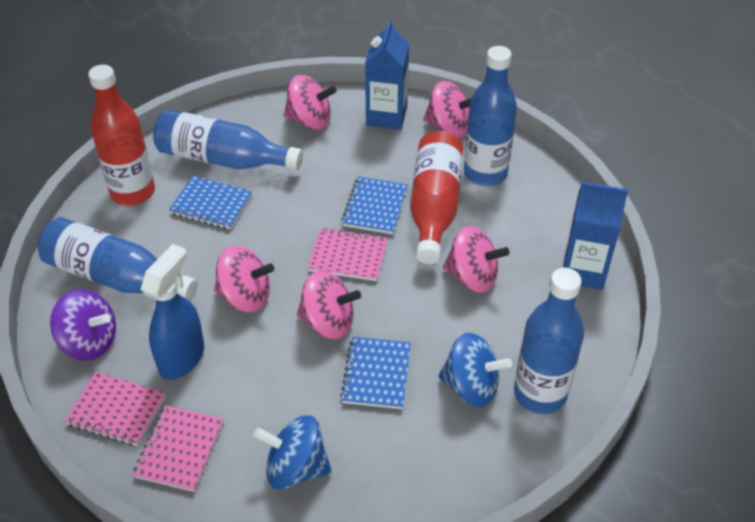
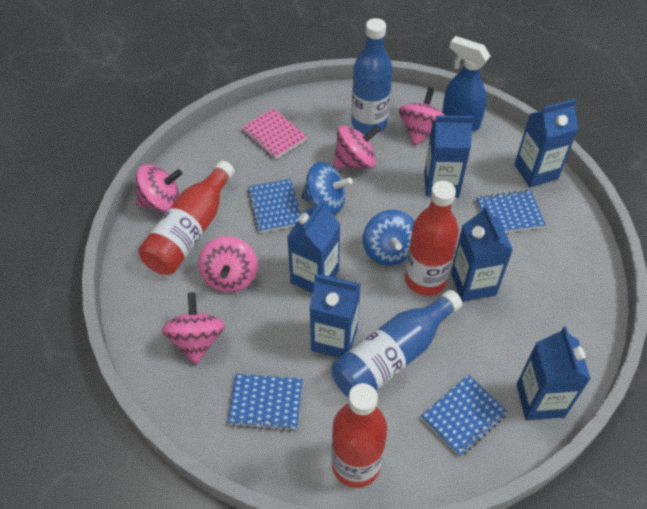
blue bottle: [38,217,198,301] [153,109,303,170] [464,46,517,186] [514,268,584,414] = 4 -> [331,290,462,397] [351,18,393,134] = 2
blue carton: [365,20,409,130] [563,182,628,290] = 2 -> [287,199,340,293] [309,274,361,358] [424,115,474,197] [451,205,513,302] [514,99,578,187] [517,326,591,420] = 6
blue notebook: [169,176,252,229] [340,337,411,409] [341,176,408,234] = 3 -> [228,374,303,431] [247,179,301,233] [421,375,508,457] [476,190,546,233] = 4
pink notebook: [64,372,166,446] [133,406,224,492] [308,228,388,281] = 3 -> [241,108,307,160] = 1
purple spinning top: [50,289,116,361] = 1 -> none = 0
red bottle: [88,65,155,206] [410,131,463,264] = 2 -> [138,161,234,275] [331,383,387,488] [405,181,459,296] = 3

